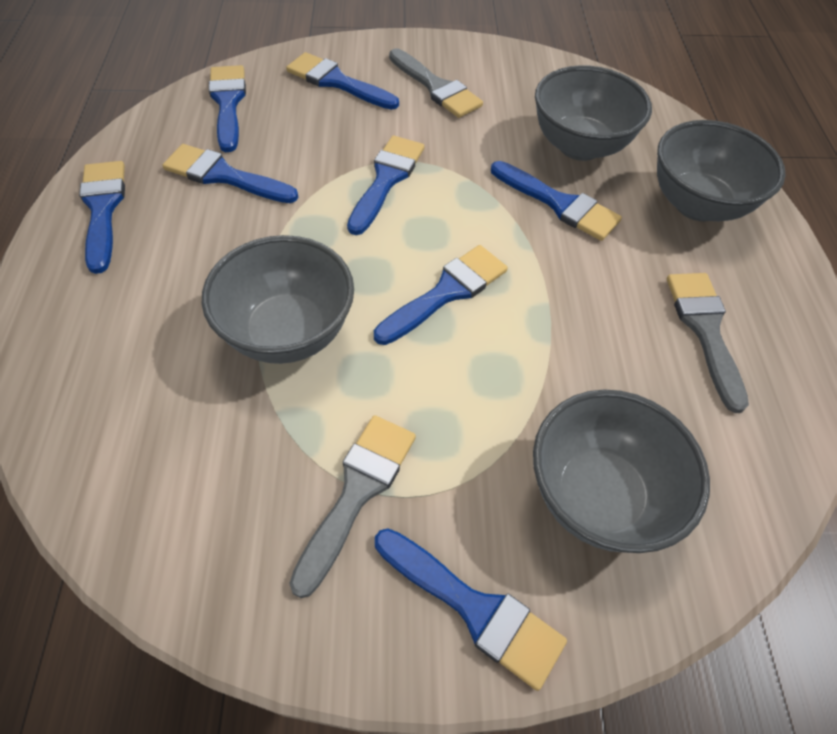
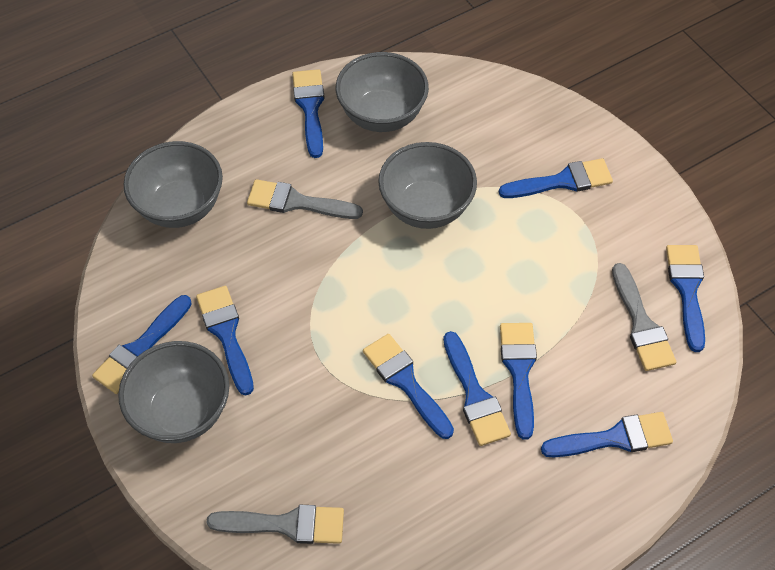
blue brush: [79,161,125,274] [162,144,298,203] [209,65,246,152] [286,52,399,110] [347,136,424,235] [374,245,508,345] [375,528,567,691] [491,161,622,241] = 8 -> [92,295,192,394] [196,286,254,395] [292,69,325,158] [363,334,454,439] [443,331,511,446] [499,158,613,198] [500,323,537,439] [541,412,673,457] [666,245,705,352] = 9

